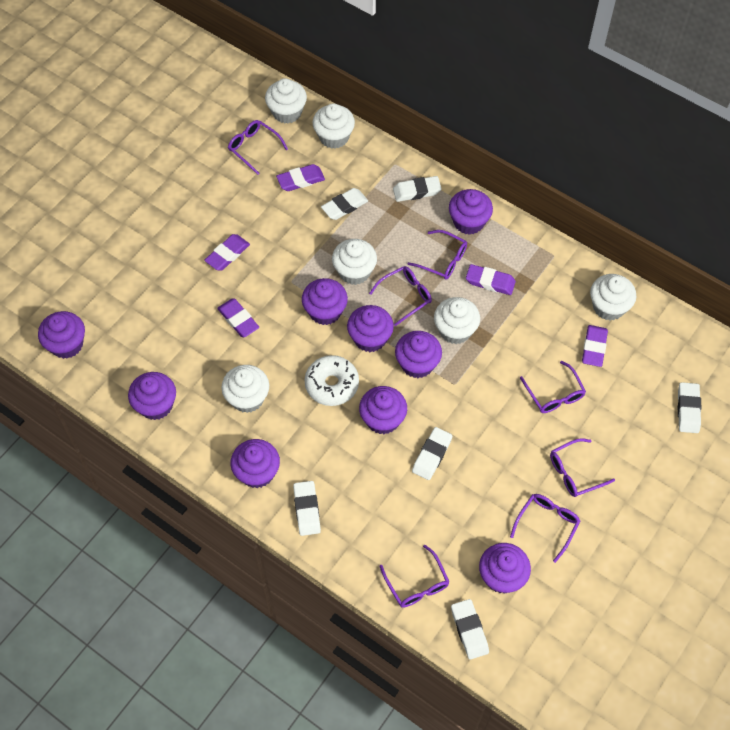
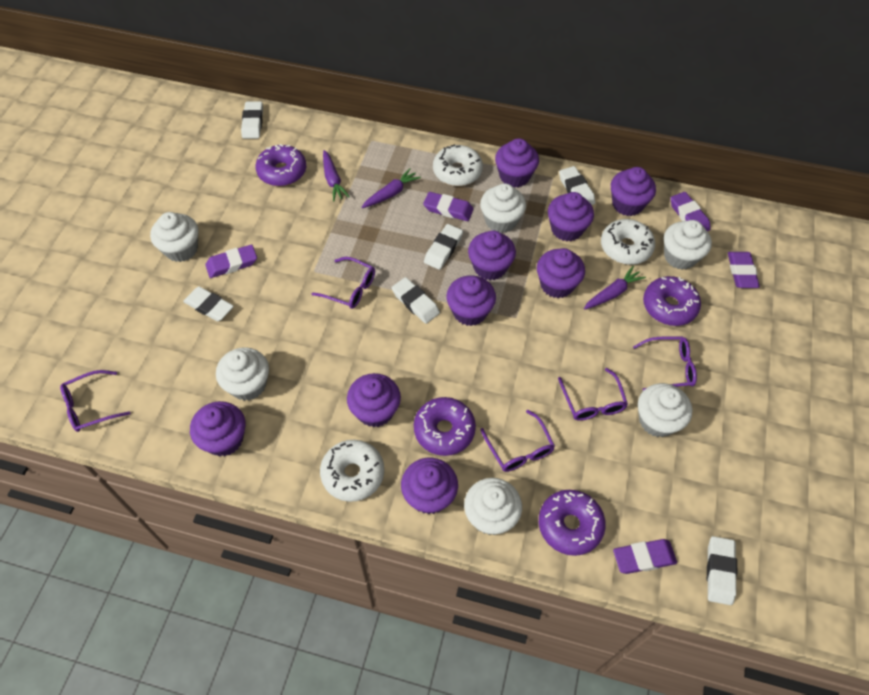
purple carrot: none = 0 -> [323,150,350,201] [361,168,421,208] [584,266,646,310] = 3
purple donut: none = 0 -> [255,144,306,186] [414,397,476,456] [539,490,606,556] [643,276,701,326] = 4
purple glasses: [228,120,288,175] [369,266,432,326] [379,545,450,608] [408,230,467,280] [510,494,580,563] [520,361,586,413] [550,438,615,497] = 7 -> [60,370,130,432] [311,257,375,309] [480,410,555,472] [558,368,628,421] [633,337,697,391] = 5
white donut: [305,355,359,406] = 1 -> [320,440,384,502] [433,144,483,186] [601,219,655,265] = 3

